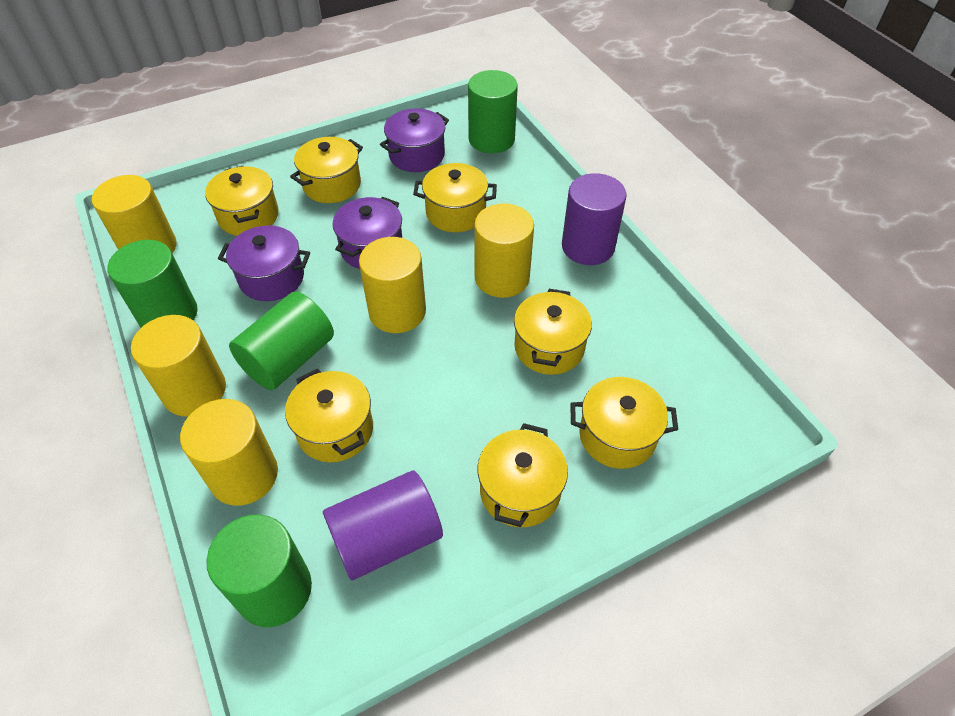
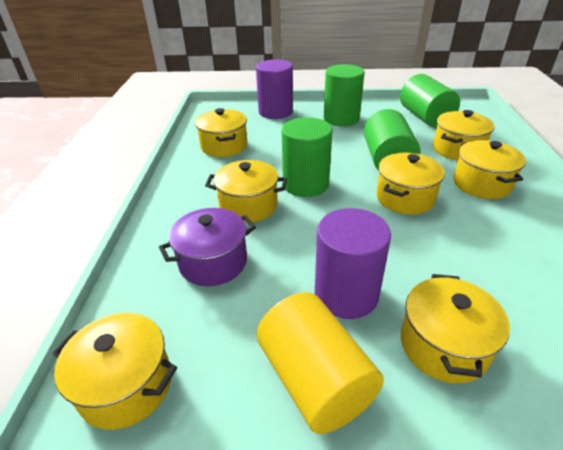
purple pot: [218,225,310,301] [333,197,402,269] [380,108,449,172] = 3 -> [159,208,256,286] = 1
yellow cylinder: [92,175,177,253] [131,315,226,417] [180,399,278,506] [359,237,426,333] [474,203,534,298] = 5 -> [257,292,384,434] = 1

